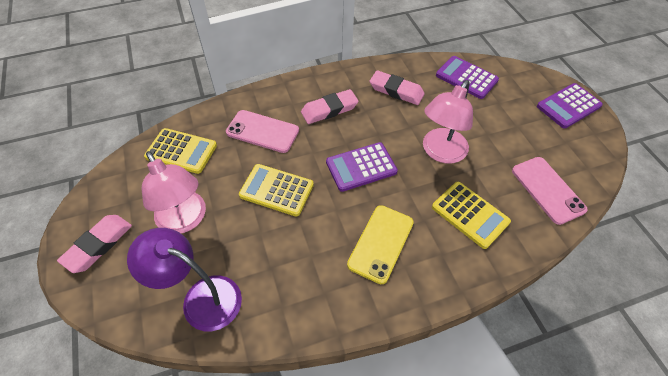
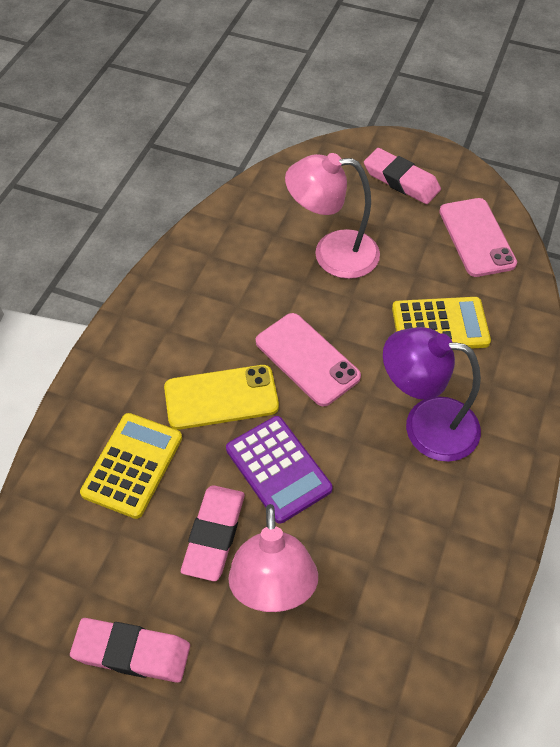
purple calculator: [326,142,398,192] [436,56,499,99] [537,83,603,128] = 3 -> [226,416,333,523] = 1
yellow calculator: [144,128,217,174] [239,164,314,217] [432,182,511,249] = 3 -> [80,413,182,519] [392,297,491,348] = 2

